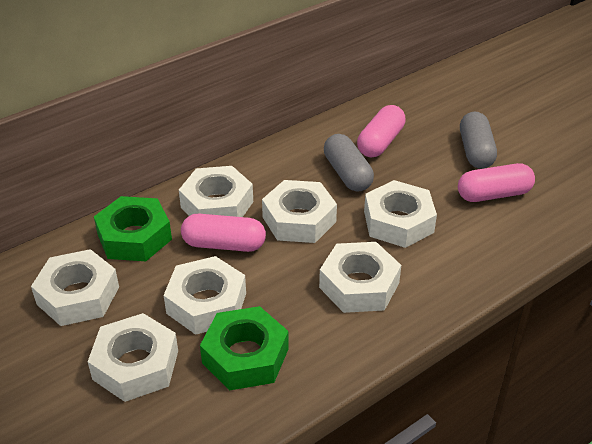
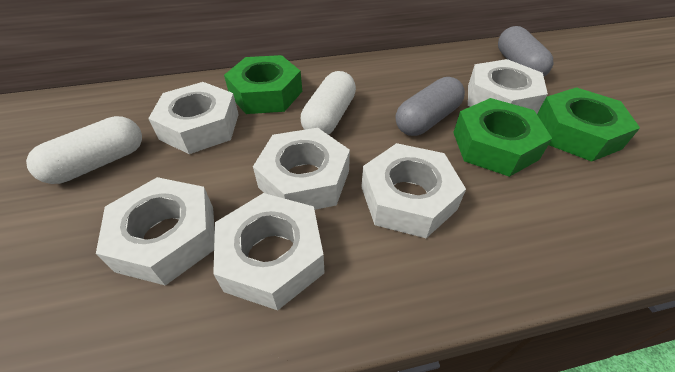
green nut: [94,196,172,261] [200,306,289,391] = 2 -> [224,55,302,114] [453,98,552,177] [537,87,640,162] = 3
pink capsule: [181,214,266,252] [357,105,406,157] [458,163,535,202] = 3 -> none = 0
white capsule: none = 0 -> [26,116,142,184] [301,71,356,135] = 2
white nut: [31,249,119,326] [88,313,178,402] [164,256,246,335] [179,166,253,217] [262,180,337,243] [319,242,401,313] [364,180,437,248] = 7 -> [96,177,215,286] [148,82,239,154] [213,193,325,310] [253,128,350,210] [361,143,466,238] [468,59,548,114] = 6

